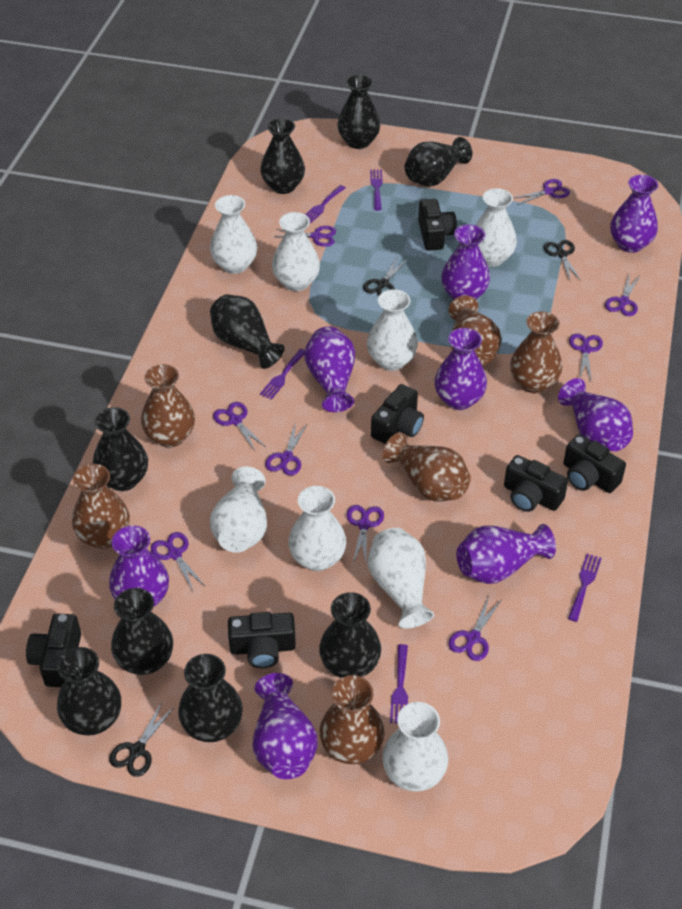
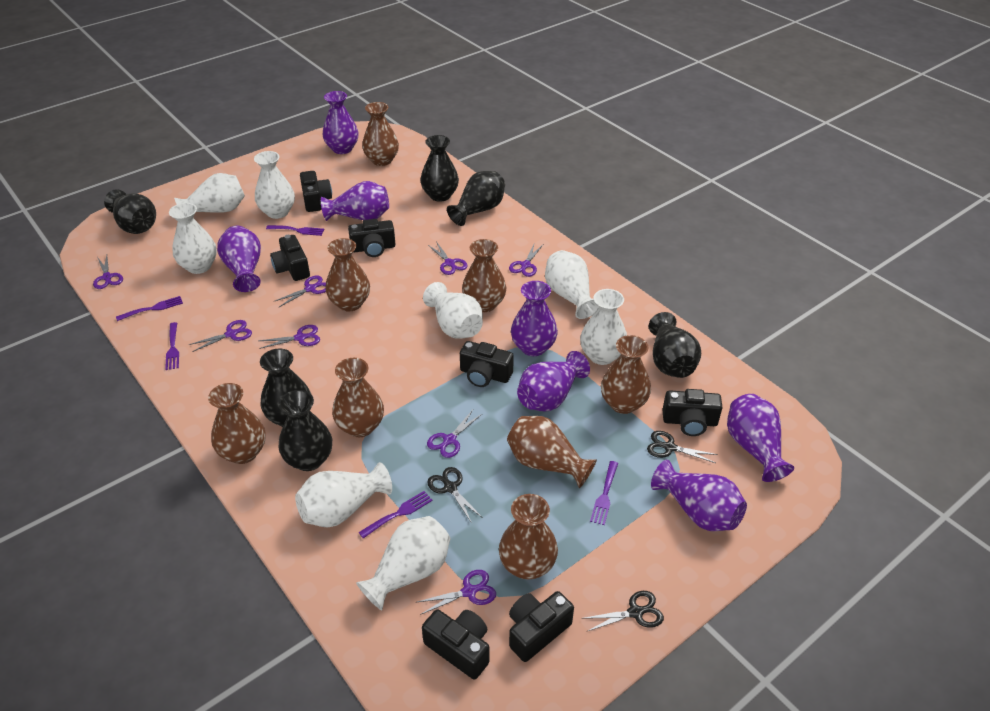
black camera: [26,613,81,687] [228,612,296,668] [371,384,424,444] [418,199,457,251] [504,455,568,512] [563,434,626,493] = 6 -> [270,235,310,281] [300,171,332,212] [348,219,395,257] [422,609,490,680] [460,341,514,387] [509,591,574,662] [663,389,723,436] = 7
black vase: [57,647,121,736] [93,407,148,491] [111,588,173,675] [178,654,243,742] [210,294,285,369] [260,118,305,194] [319,592,381,678] [337,74,380,149] [405,137,472,187] = 9 -> [104,189,156,234] [260,348,311,427] [278,390,332,471] [420,135,459,202] [447,171,505,226] [649,312,701,378] = 6
brown vase: [72,464,130,549] [141,364,195,447] [319,675,385,764] [383,432,471,501] [448,295,501,365] [510,311,562,393] = 6 -> [208,383,266,464] [326,238,370,311] [332,358,384,437] [362,102,399,166] [462,239,506,312] [499,494,558,579] [507,416,597,488] [601,335,651,414] = 8
purple scissors: [151,532,206,591] [213,402,266,451] [265,422,308,476] [275,226,336,247] [347,505,384,563] [449,596,501,661] [514,179,570,205] [569,333,603,380] [605,275,640,316] = 9 -> [93,255,123,289] [189,320,252,352] [259,325,320,349] [273,276,326,307] [417,570,496,615] [427,410,482,458] [428,242,468,275] [509,242,543,277] = 8
purple vase: [109,525,169,607] [253,673,318,779] [304,327,355,412] [435,328,487,410] [441,224,490,300] [457,524,556,584] [558,378,633,451] [611,175,658,253] = 8 -> [217,226,261,292] [321,181,389,221] [322,91,359,154] [511,281,558,356] [517,351,590,411] [651,460,747,531] [727,394,794,482] = 7

